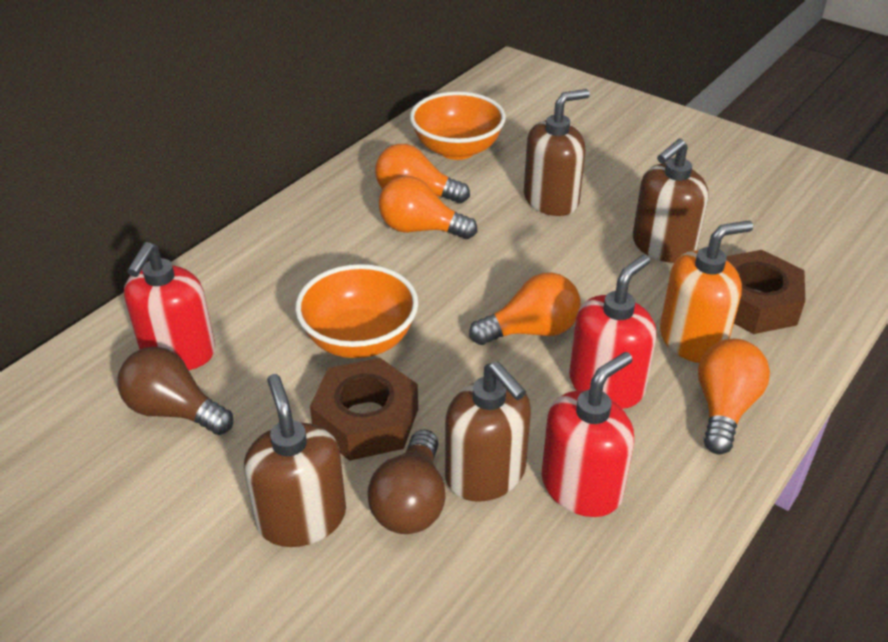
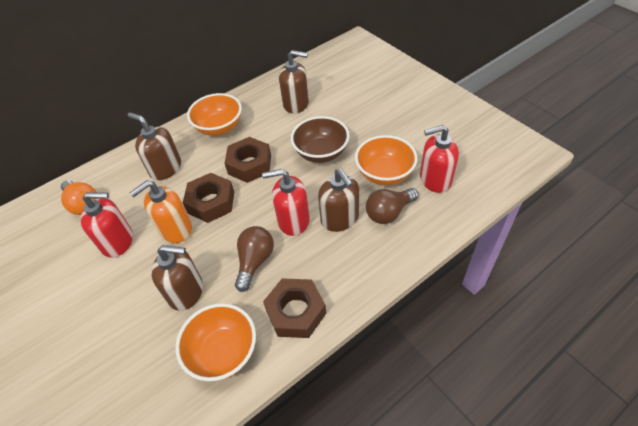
brown bowl: none = 0 -> [291,116,349,163] = 1
brown nut: [310,358,418,461] [726,250,805,334] = 2 -> [183,173,234,223] [225,137,271,183] [263,279,326,338] = 3
orange bowl: [295,264,418,358] [410,91,506,160] = 2 -> [175,303,256,381] [187,93,242,136] [355,135,417,185] = 3
orange light bulb: [375,144,470,203] [379,176,477,239] [469,272,581,345] [698,339,770,454] = 4 -> [61,180,98,215] = 1

